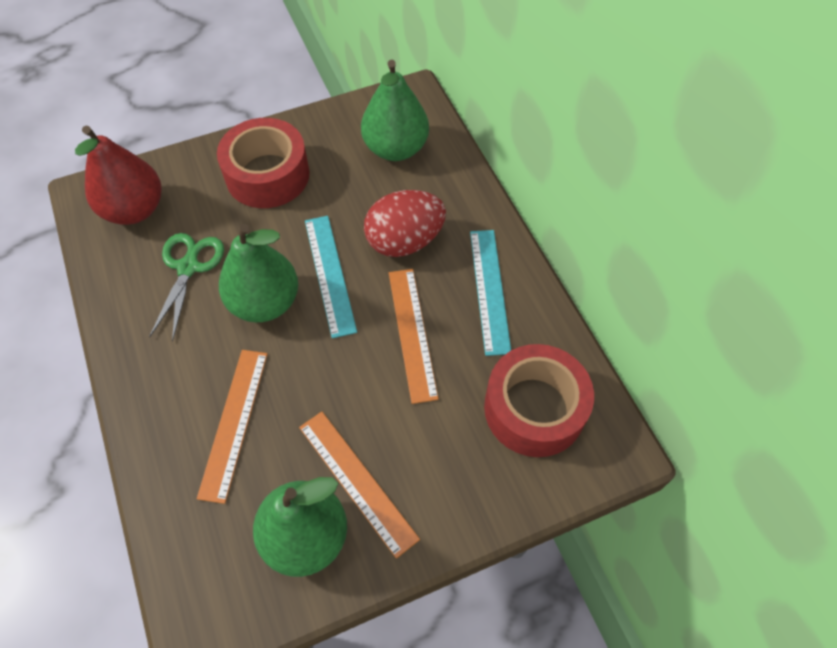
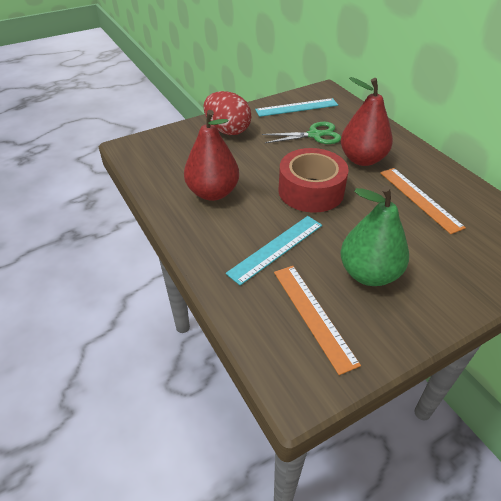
green pear: [219,224,298,323] [253,477,347,577] [361,60,429,161] = 3 -> [340,186,409,286] = 1
orange ruler: [197,350,268,504] [299,412,420,559] [389,269,439,404] = 3 -> [274,266,361,375] [380,168,466,234] = 2
red pear: [75,126,162,225] = 1 -> [184,110,239,201] [341,77,393,166] = 2
red tape: [217,118,310,208] [484,344,594,457] = 2 -> [278,148,349,213] = 1

